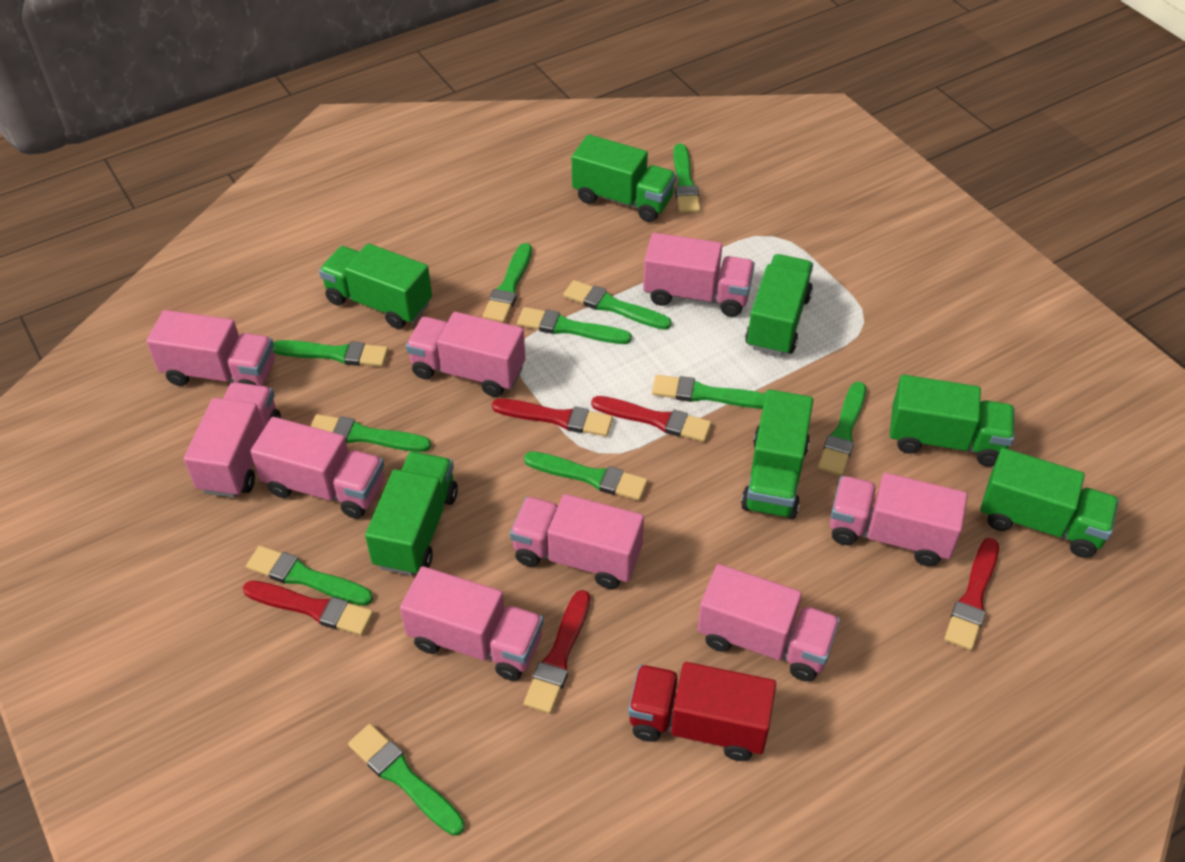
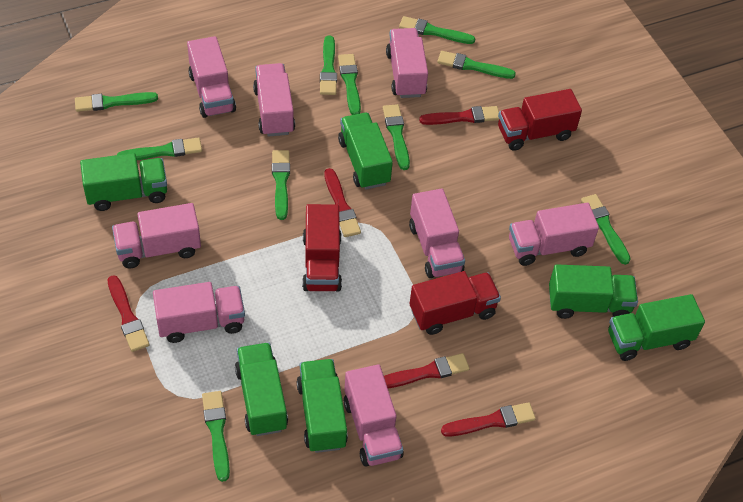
green brush: [246,546,373,606] [273,340,388,367] [311,414,431,452] [348,724,465,836] [483,243,532,323] [517,307,632,344] [524,451,648,501] [563,280,672,330] [652,375,766,409] [673,143,700,213] [818,382,866,476] = 11 -> [75,92,158,112] [117,137,202,160] [202,391,230,482] [272,150,290,220] [320,36,337,95] [338,54,361,115] [383,104,410,170] [399,16,475,44] [437,51,516,79] [581,194,631,265] = 10
green truck: [319,243,432,329] [365,452,458,576] [572,134,676,222] [741,389,813,519] [745,254,813,356] [890,375,1015,467] [980,448,1119,558] = 7 -> [80,153,167,211] [235,343,288,436] [297,359,348,453] [338,113,393,189] [549,264,638,319] [608,294,705,361] = 6
pink truck: [146,310,275,386] [184,382,281,498] [250,417,384,519] [400,566,544,681] [406,312,525,397] [510,494,644,589] [643,233,755,317] [697,564,840,682] [830,473,968,566] = 9 -> [112,203,201,268] [153,282,245,343] [187,36,236,118] [253,63,295,137] [344,364,404,466] [386,28,428,98] [409,189,465,278] [509,203,599,266] = 8
red truck: [628,662,776,761] = 1 -> [302,204,342,292] [409,271,501,335] [498,89,582,151] = 3

